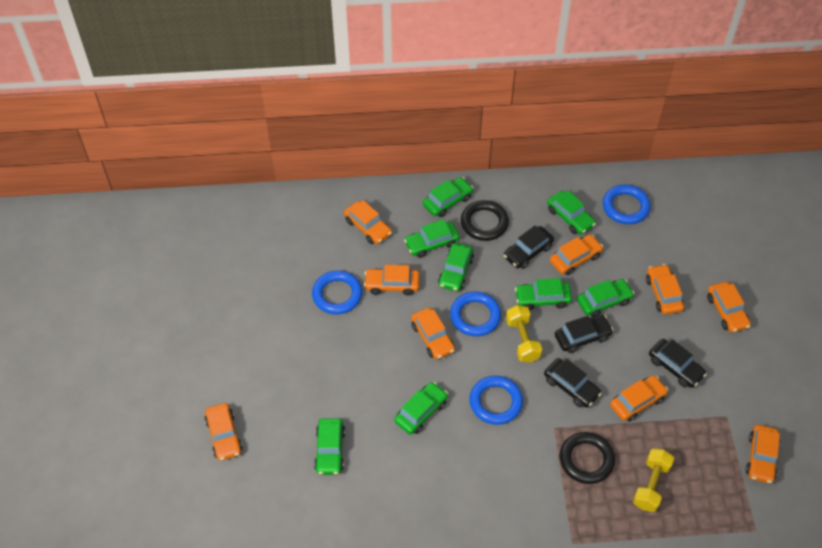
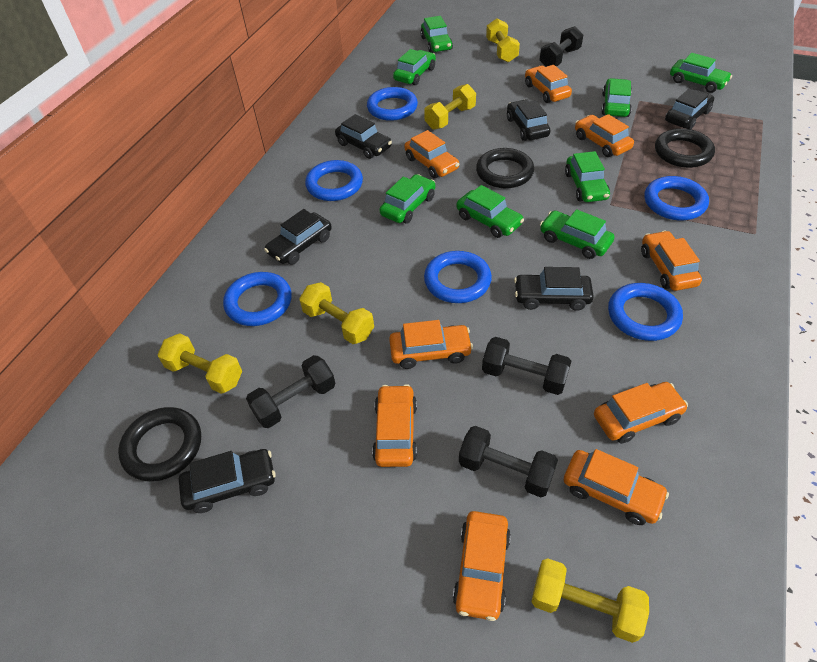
black car: [503,225,554,269] [544,358,602,408] [555,315,613,353] [649,339,707,388] = 4 -> [179,449,276,513] [264,209,332,265] [335,114,392,159] [507,99,550,141] [514,267,594,311] [665,89,714,129] = 6
black dumbbell: none = 0 -> [246,355,335,428] [459,426,558,497] [482,337,571,395] [539,26,583,67] = 4
black ring: [461,200,509,241] [559,432,615,484] = 2 -> [118,407,201,482] [476,148,534,188] [655,128,715,168] = 3
blue ring: [312,271,362,314] [450,292,501,336] [469,376,523,425] [603,185,651,224] = 4 -> [223,272,292,326] [305,160,363,201] [367,87,418,121] [424,251,492,303] [608,283,683,341] [645,176,709,220] = 6
yellow dumbbell: [506,305,542,363] [633,448,674,512] = 2 -> [157,333,242,394] [299,282,374,344] [424,84,476,130] [486,18,520,62] [531,558,649,643] = 5

